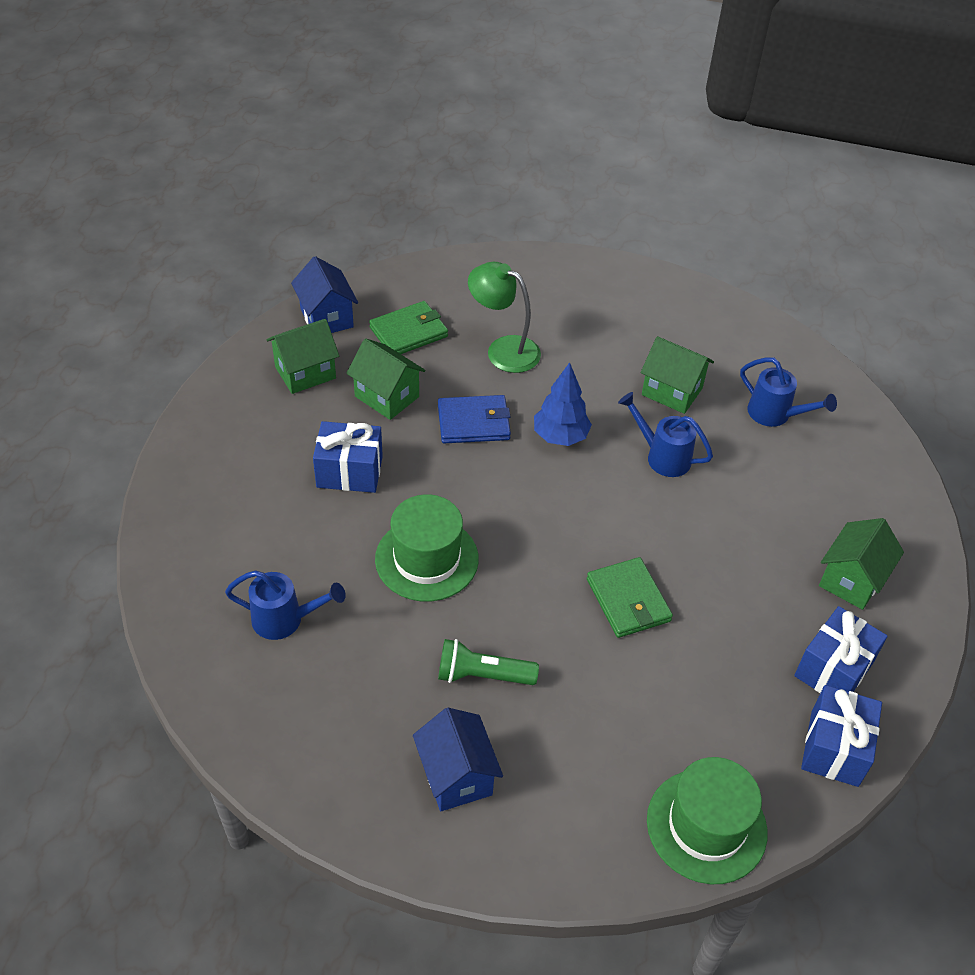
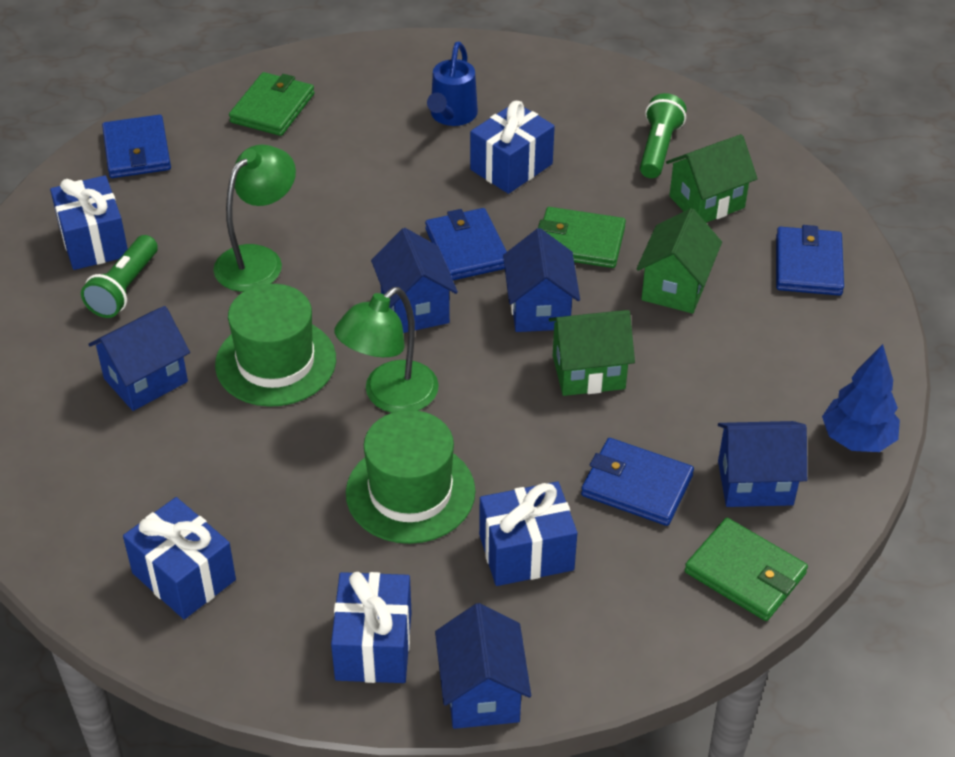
blue gift: [313,421,383,493] [794,606,888,693] [801,685,882,787] = 3 -> [50,175,128,270] [123,497,236,619] [331,572,412,683] [470,101,555,194] [479,481,577,586] = 5
blue house: [291,256,358,333] [413,708,503,811] = 2 -> [89,306,190,411] [371,228,458,333] [435,603,531,729] [503,228,580,332] [718,421,807,507] = 5
blue wallet: [438,395,511,443] = 1 -> [102,115,171,178] [425,208,507,280] [581,438,694,526] [776,225,844,296] = 4
blue watering can: [225,570,346,640] [618,392,713,477] [740,357,837,427] = 3 -> [427,41,478,126] = 1
green flashlight: [438,639,539,685] = 1 -> [81,235,158,318] [640,93,687,178] = 2
green house: [266,319,339,394] [346,338,425,420] [641,336,714,414] [819,518,904,610] = 4 -> [549,310,635,396] [636,208,722,313] [666,134,758,223] = 3
green lamp: [468,262,541,373] = 1 -> [213,145,296,292] [334,287,439,413] = 2
green wallet: [369,301,448,354] [587,557,673,638] = 2 -> [229,72,314,136] [538,207,626,268] [685,518,808,621] = 3

